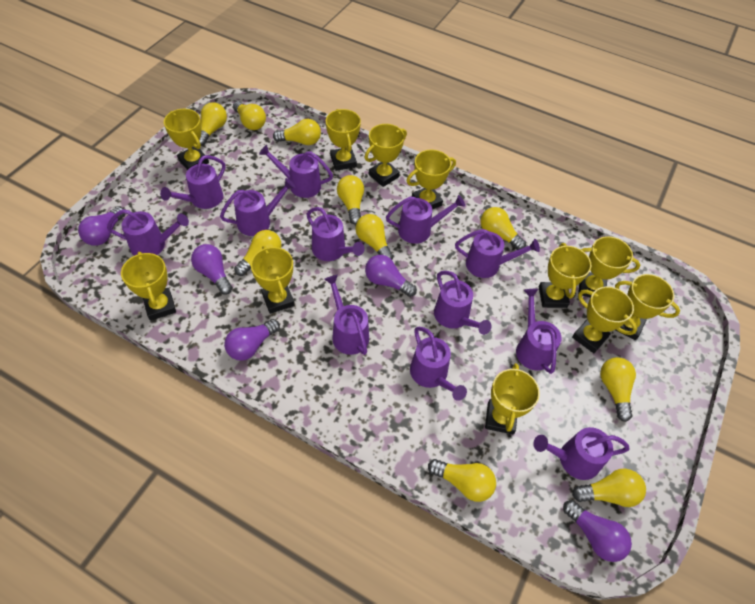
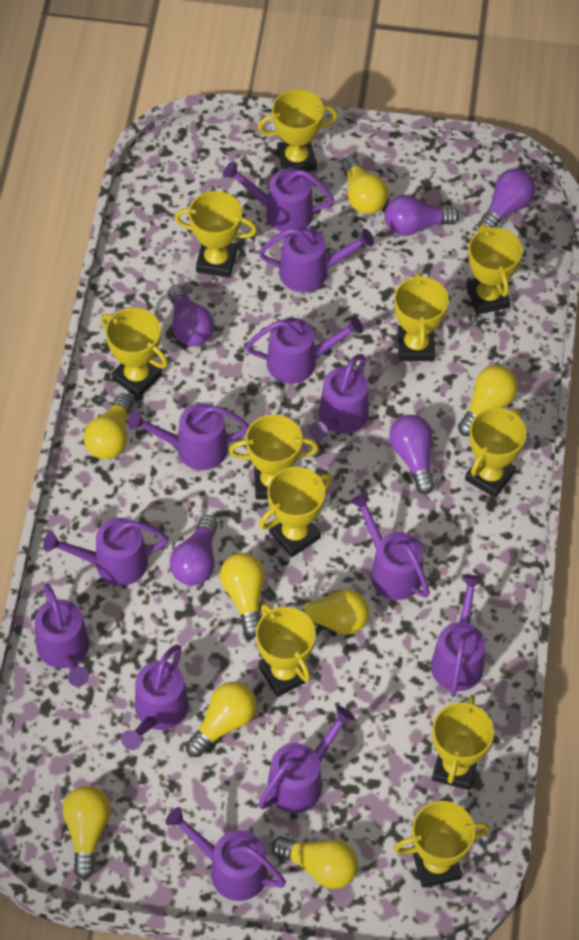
yellow light bulb: [199,102,227,146] [233,101,266,130] [234,230,282,276] [273,119,321,145] [337,175,364,225] [355,214,393,260] [428,459,496,502] [480,207,526,250] [572,468,646,507] [600,357,636,422] = 10 -> [63,786,111,880] [84,393,133,459] [186,682,257,757] [220,553,265,637] [271,836,358,889] [285,589,369,635] [342,156,388,214] [458,366,518,436] = 8

